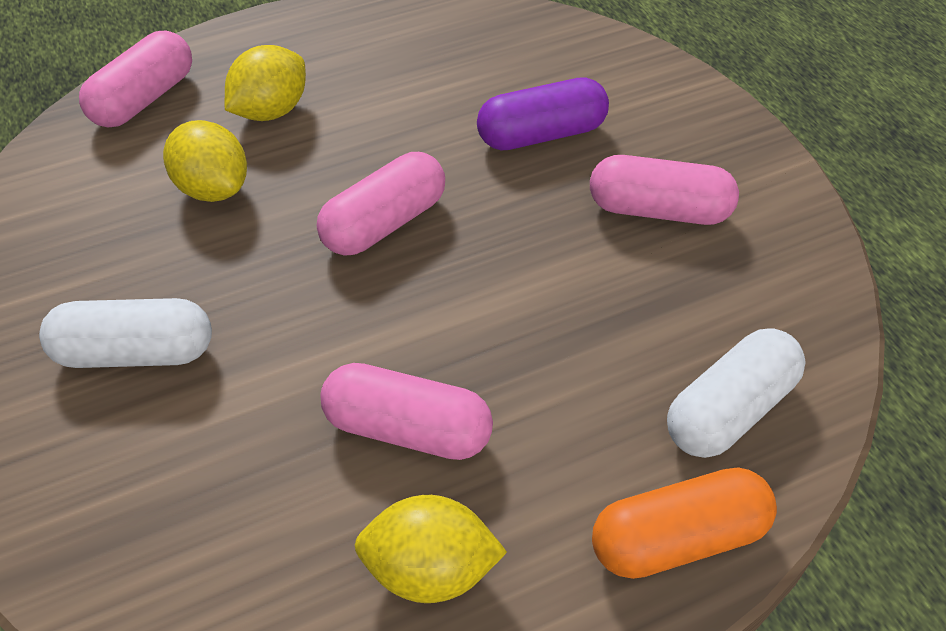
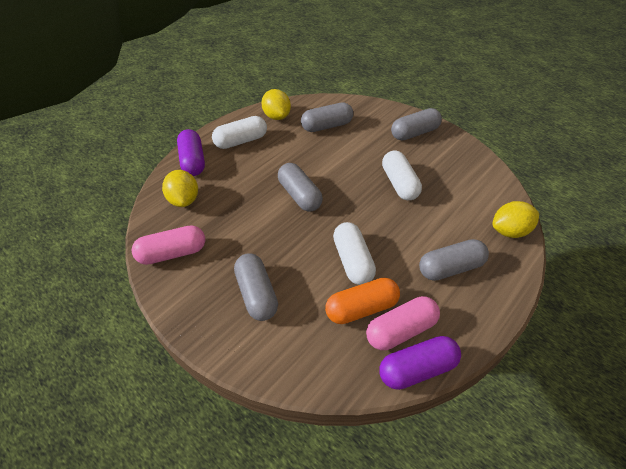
grey capsule: none = 0 -> [234,253,278,321] [278,163,323,212] [301,102,353,132] [391,108,442,141] [419,239,489,281] = 5
pink capsule: [79,31,192,128] [317,152,445,256] [320,363,493,460] [590,155,739,225] = 4 -> [132,225,205,265] [366,296,440,350] = 2
purple capsule: [477,77,609,151] = 1 -> [177,129,205,176] [379,336,461,390] = 2
white capsule: [39,298,212,368] [667,328,806,458] = 2 -> [212,116,267,149] [333,222,376,285] [382,150,422,200] = 3

